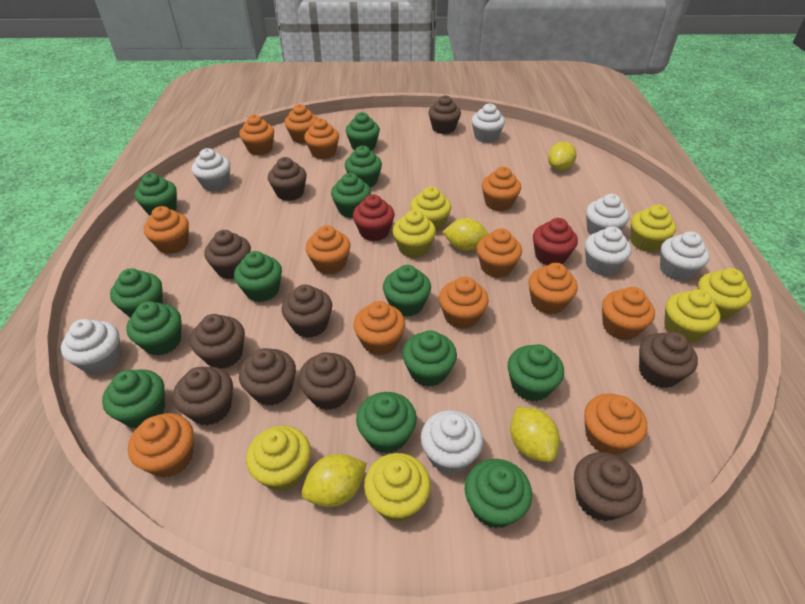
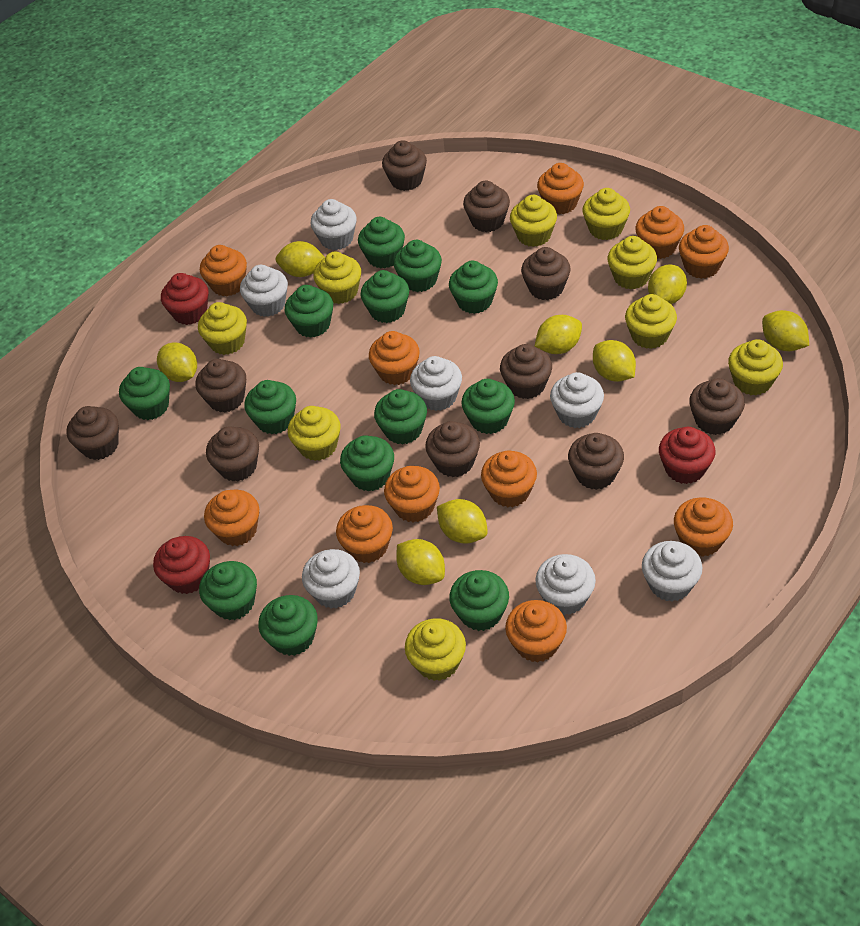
orange cupcake: [128,413,194,478] [144,206,189,254] [239,115,274,155] [285,104,318,144] [304,118,339,159] [305,225,350,274] [353,301,405,356] [439,276,489,329] [477,228,522,278] [482,167,521,212] [528,263,578,315] [584,394,647,455] [602,287,655,340] = 13 -> [200,245,247,296] [204,489,259,546] [336,505,393,563] [369,331,420,385] [384,466,440,522] [481,451,537,507] [505,600,567,662] [537,163,584,214] [635,206,684,259] [674,497,733,557] [679,225,729,279] = 11
red cupcake: [353,194,395,241] [533,218,578,266] = 2 -> [153,536,210,594] [161,273,209,325] [659,427,716,484] = 3
yellow cupcake: [246,426,311,492] [364,453,431,522] [393,210,436,258] [410,187,451,232] [631,205,676,252] [664,289,720,343] [698,268,752,321] = 7 -> [198,302,247,355] [288,406,341,461] [313,252,361,304] [405,618,466,681] [510,195,557,247] [582,188,630,240] [607,236,657,290] [625,294,677,349] [728,339,783,395] = 9
yellow lemon: [302,454,367,507] [443,218,488,251] [510,407,560,462] [548,142,576,171] = 4 -> [157,342,197,382] [276,241,325,277] [396,539,445,585] [437,499,488,544] [534,315,582,354] [593,340,636,382] [648,264,687,304] [762,310,809,351] = 8

